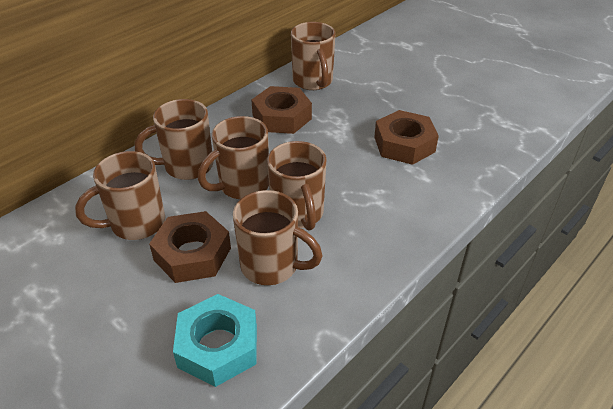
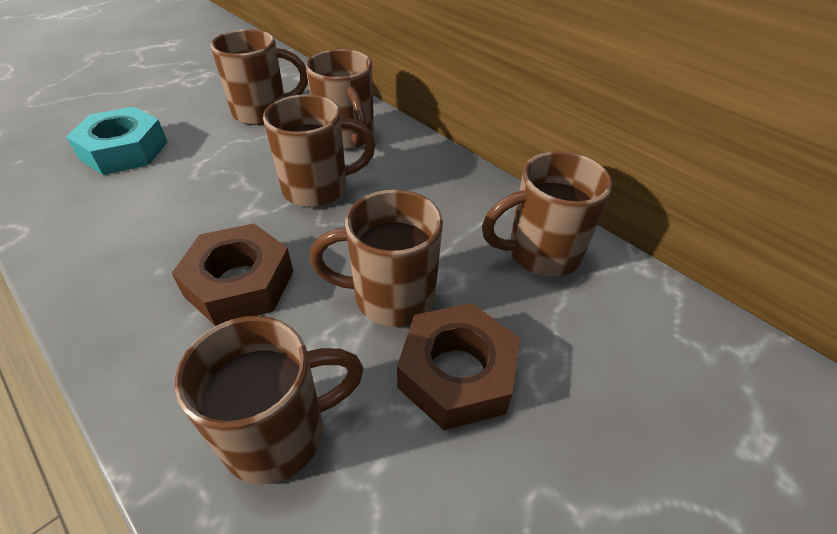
brown nut: [149,211,231,283] [251,86,312,134] [374,110,439,165] = 3 -> [172,223,293,326] [397,303,520,430] = 2

